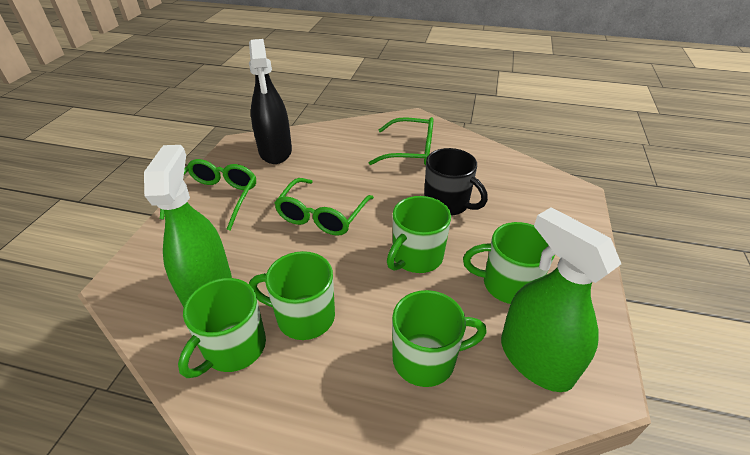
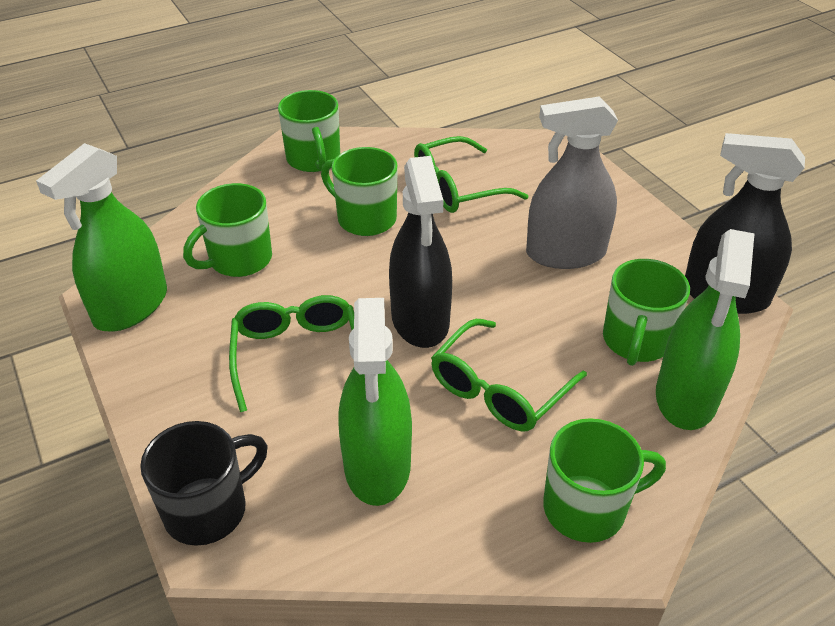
black spray bottle: [249,39,292,164] = 1 -> [389,156,452,348] [685,133,805,314] = 2
green spray bottle: [144,145,232,307] [501,207,621,392] = 2 -> [36,143,167,332] [338,298,412,506] [656,229,755,430] = 3
grey spray bottle: none = 0 -> [526,97,618,269] = 1

